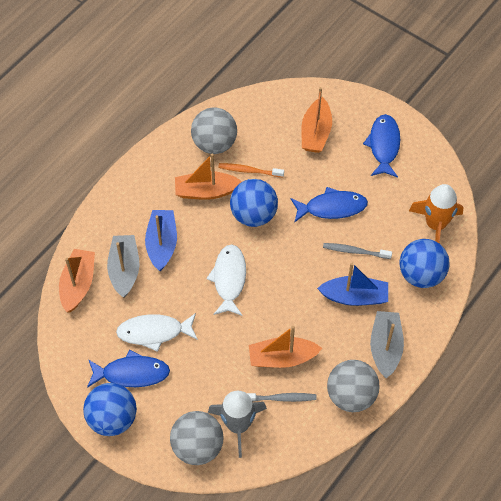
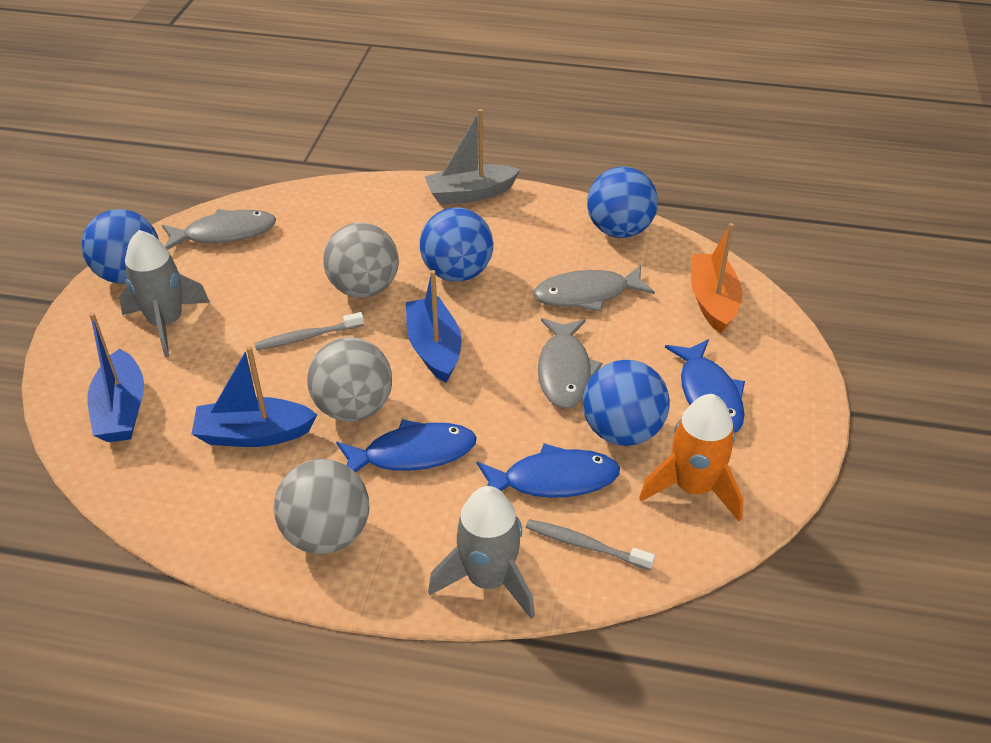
blue ball: [83,383,137,436] [230,179,278,227] [399,239,450,288] = 3 -> [82,209,159,284] [420,207,493,282] [583,360,670,446] [587,167,658,238] = 4
blue boat: [145,210,177,271] [317,262,388,306] = 2 -> [87,312,144,442] [192,346,318,447] [406,270,462,383] = 3
grey boat: [107,235,140,298] [370,311,404,378] = 2 -> [424,109,521,205] = 1
grey fish: none = 0 -> [162,209,276,249] [533,265,655,312] [538,318,602,409] = 3
grey rocket: [208,391,267,458] = 1 -> [119,230,210,357] [428,486,535,619] = 2
orange boat: [59,249,95,312] [175,153,242,200] [249,326,322,368] [301,87,332,153] = 4 -> [691,223,742,334] = 1
orange toothbrush: [218,163,284,177] = 1 -> none = 0
white fish: [116,313,198,352] [206,244,246,316] = 2 -> none = 0

